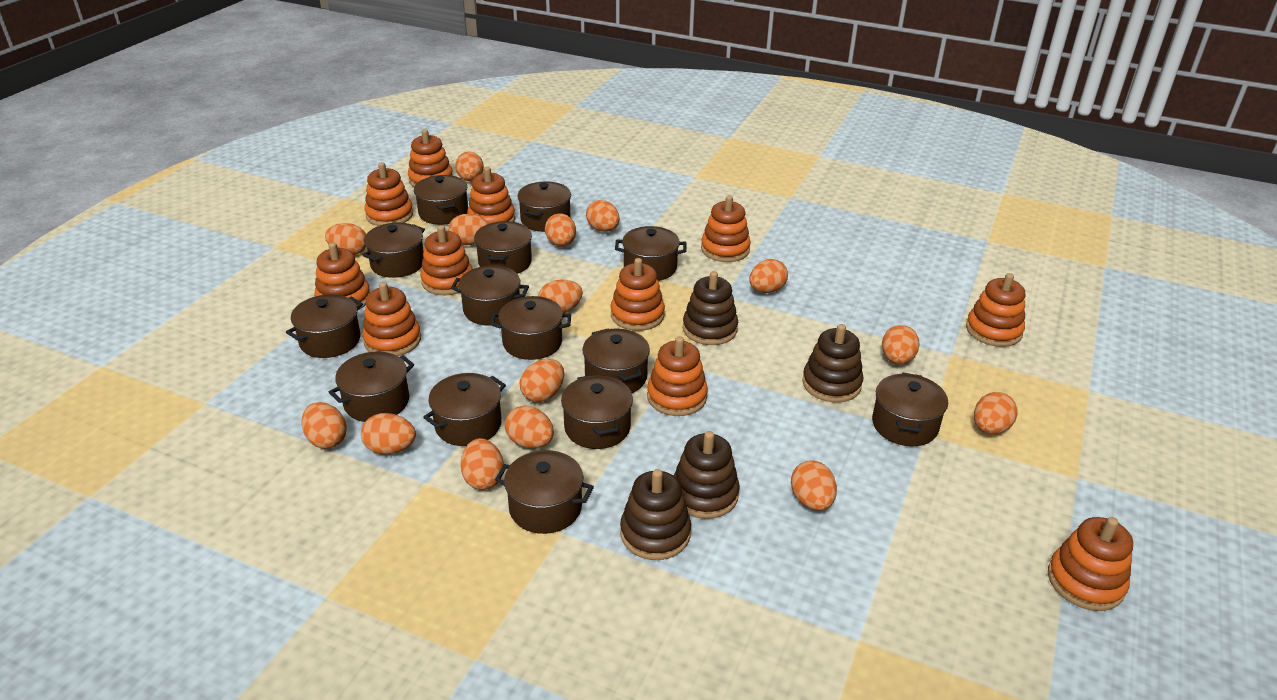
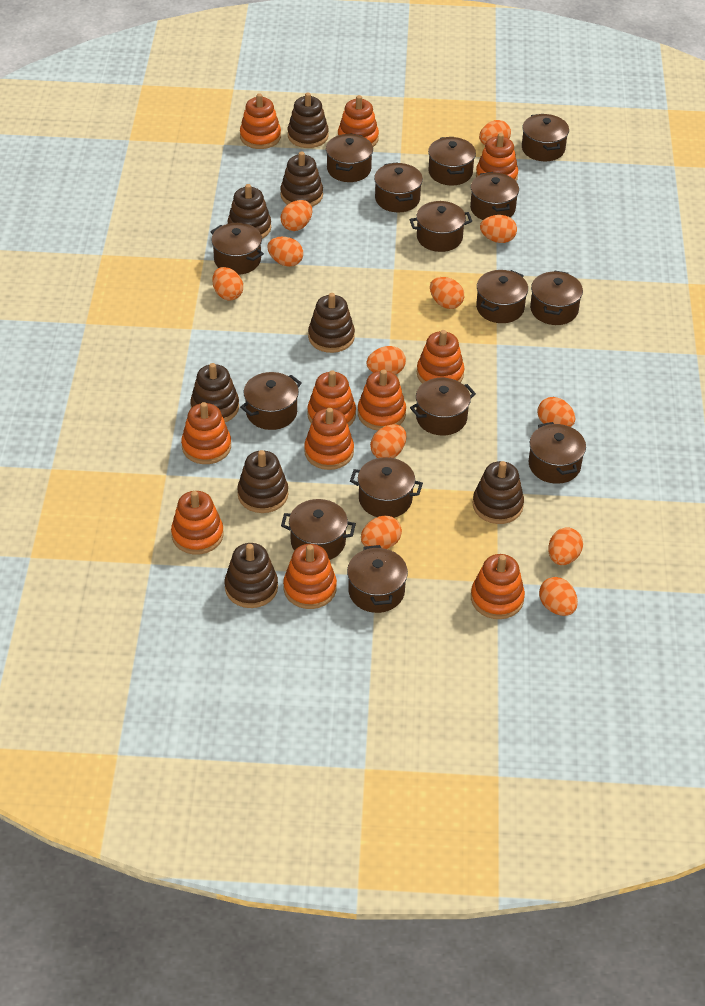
brown pot: [286,294,363,358] [328,352,414,422] [362,222,425,278] [414,175,468,225] [423,373,506,446] [451,265,529,326] [474,221,532,274] [490,296,571,360] [495,450,594,534] [517,181,571,232] [561,374,633,449] [582,328,650,393] [615,226,687,281] [872,372,948,446] = 14 -> [210,223,264,274] [240,372,301,430] [281,499,356,560] [326,133,373,182] [347,545,408,613] [350,457,423,518] [374,162,423,212] [410,201,472,252] [410,378,476,435] [428,137,476,185] [470,172,519,220] [476,270,528,323] [522,114,569,161] [529,422,586,484] [530,270,583,325] = 15
brown stacking toy: [620,469,691,560] [674,431,740,519] [683,271,738,345] [802,324,863,402] = 4 -> [190,363,239,422] [225,543,278,608] [228,184,271,239] [237,450,288,513] [280,151,323,207] [288,92,329,148] [308,293,355,353] [473,461,524,524] = 8
orange egg: [302,402,347,449] [325,223,366,255] [361,413,416,454] [448,214,489,245] [455,152,484,181] [460,438,504,490] [505,406,554,448] [520,359,564,402] [538,279,583,314] [545,213,576,247] [586,200,620,232] [749,259,788,293] [791,460,837,511] [882,325,920,365] [974,392,1018,435] = 15 -> [212,267,243,301] [268,237,303,267] [281,200,312,231] [361,516,402,549] [366,346,406,375] [370,424,406,458] [430,277,464,309] [479,120,511,145] [480,215,517,243] [537,397,575,427] [539,577,578,616] [548,527,583,565] = 12

